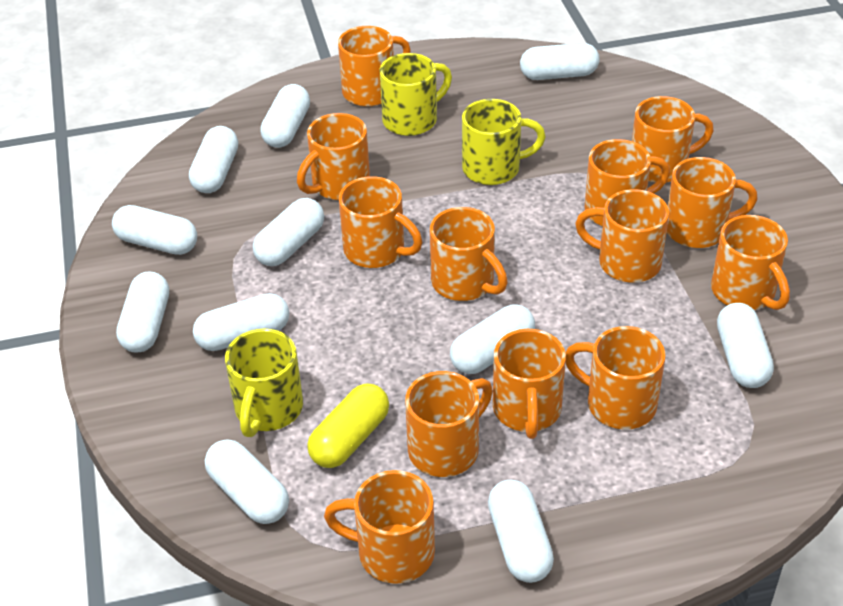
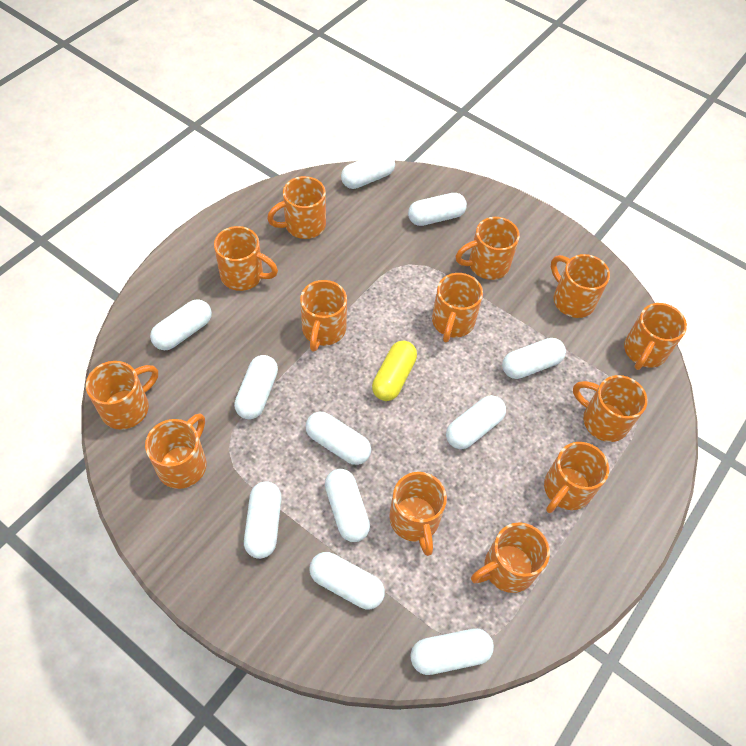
yellow mug: [225,329,303,437] [379,53,452,136] [462,99,546,185] = 3 -> none = 0

